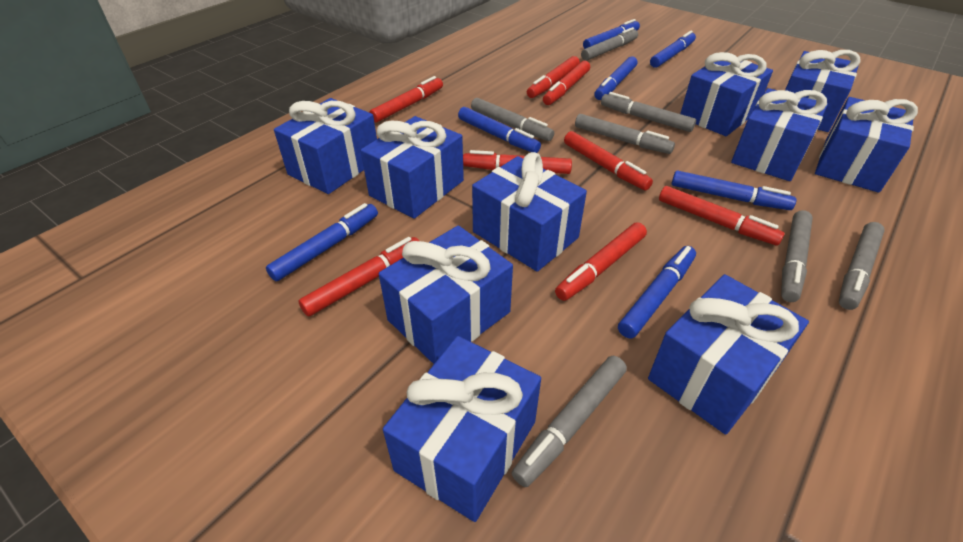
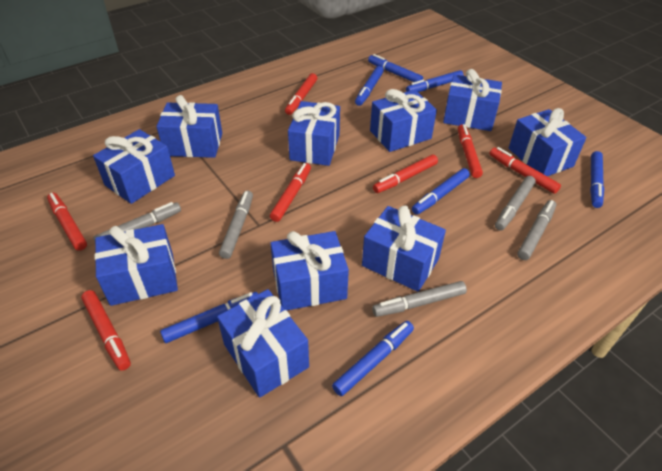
grey marker: [471,98,554,141] [512,356,627,487] [575,114,675,154] [581,27,638,61] [601,92,696,132] [781,210,813,302] [839,222,885,310] = 7 -> [93,202,181,241] [219,191,253,259] [372,281,467,317] [495,176,536,231] [517,200,556,260] = 5
red marker: [298,237,419,317] [369,76,443,123] [463,150,572,174] [527,56,580,98] [543,61,590,105] [555,222,647,301] [564,131,653,190] [659,186,785,245] = 8 -> [47,193,87,251] [81,290,131,371] [270,163,311,222] [285,73,317,115] [373,155,438,193] [458,124,483,178] [490,147,561,194] = 7

